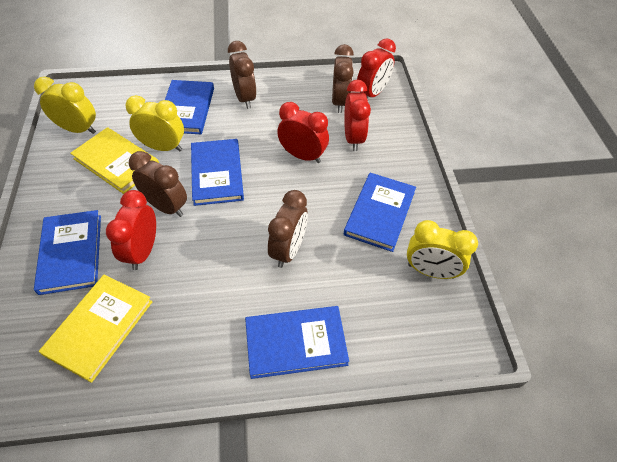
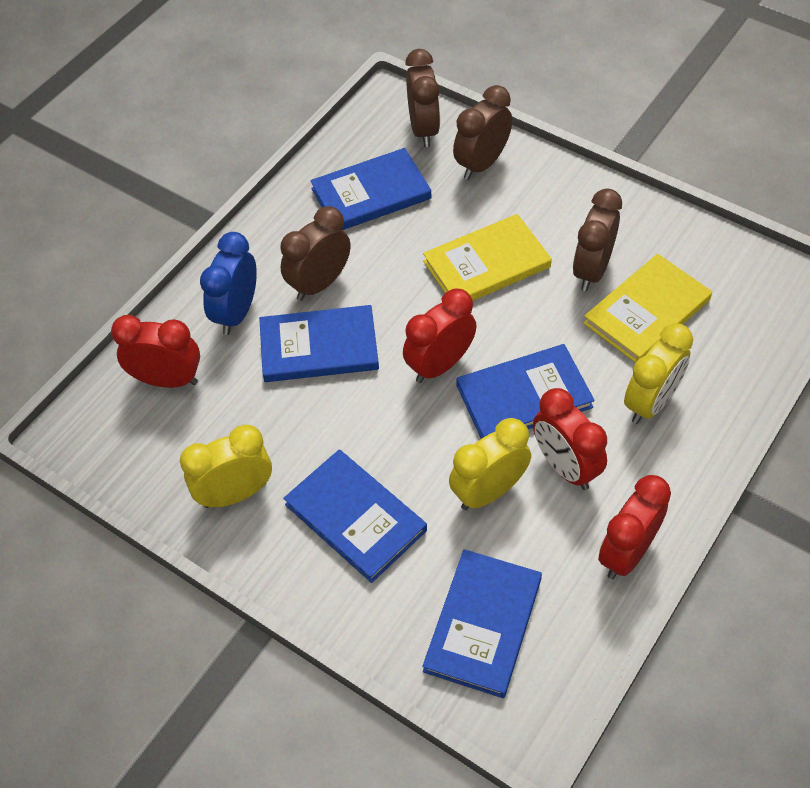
blue clock: none = 0 -> [200,232,257,335] = 1

